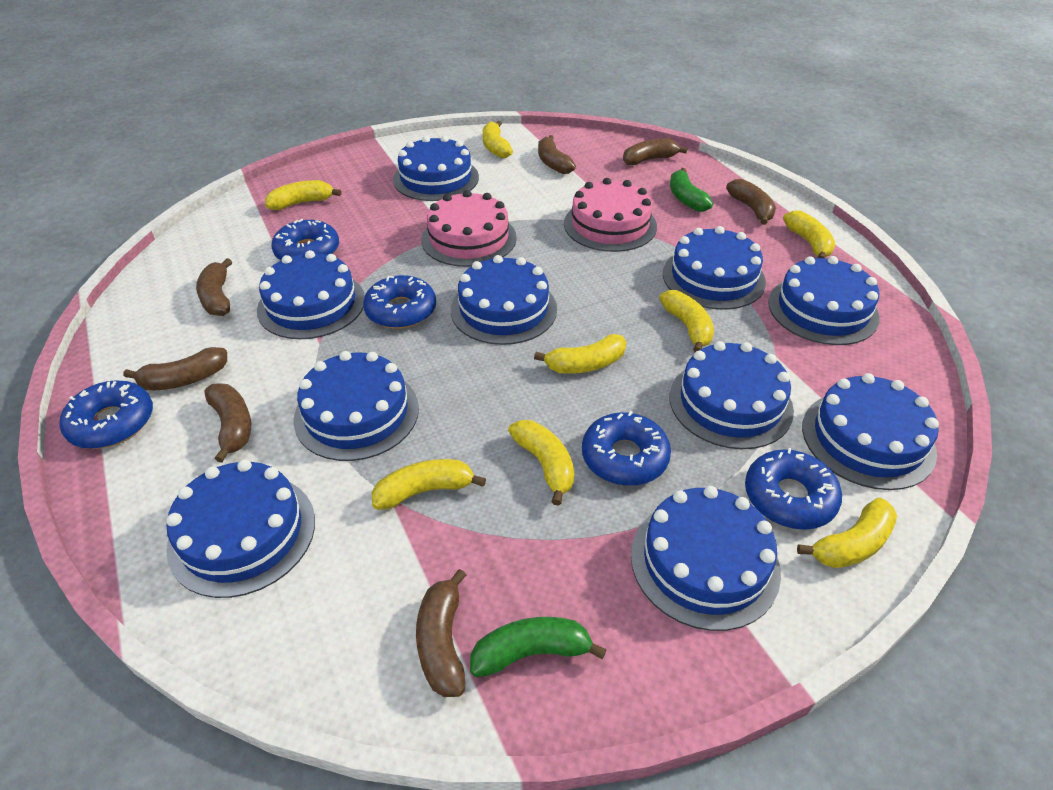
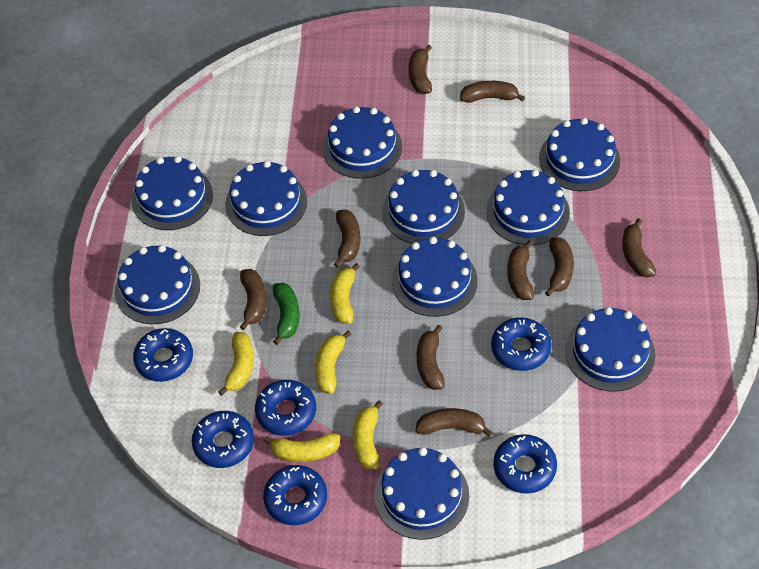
blue donut: [60,381,153,449] [271,219,339,260] [363,275,436,329] [582,411,671,486] [745,448,842,530] = 5 -> [133,328,193,382] [192,411,254,468] [255,380,316,436] [263,465,327,525] [491,317,551,371] [493,434,557,493] = 6
brown banana: [123,347,227,390] [196,258,232,316] [205,384,251,463] [416,569,467,697] [538,135,576,174] [623,139,688,165] [726,179,776,225] = 7 -> [240,269,266,330] [334,210,360,268] [409,45,432,94] [415,408,493,437] [417,325,445,390] [460,81,525,103] [507,240,534,300] [545,237,574,296] [622,218,656,277] = 9
green banana: [470,617,607,677] [670,168,713,212] = 2 -> [273,283,300,345] = 1
pink cake: [421,190,517,267] [564,178,657,252] = 2 -> none = 0
yellow banana: [265,180,342,210] [372,459,486,510] [482,121,513,158] [508,420,574,506] [534,334,626,374] [659,290,714,352] [783,211,835,258] [797,498,897,568] = 8 -> [218,332,254,396] [263,433,340,462] [315,330,351,394] [330,263,360,324] [353,400,383,470] = 5

